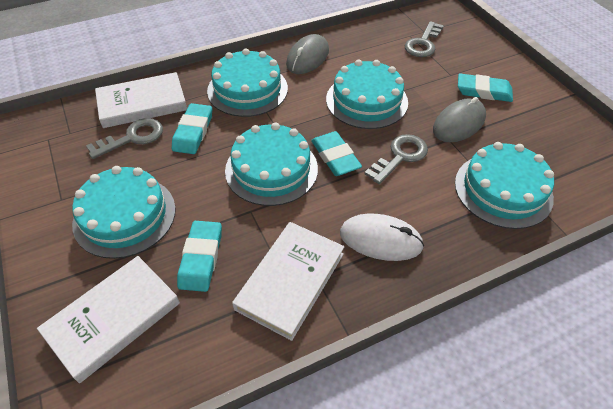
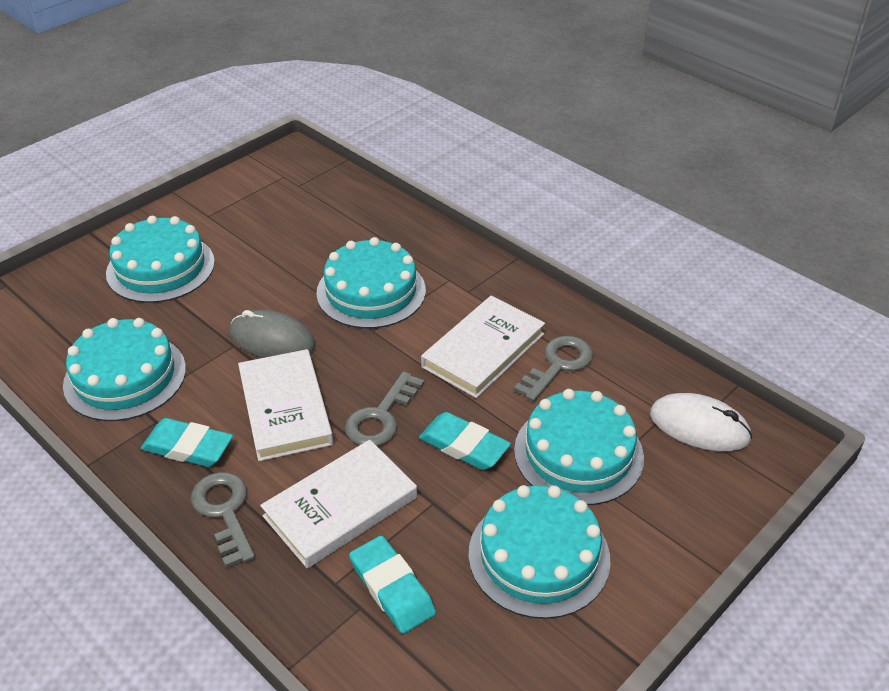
grey mouse: [286,34,329,74] [433,97,486,142] = 2 -> [230,310,316,358] = 1
turquoise eraser: [172,103,212,154] [177,221,222,292] [311,131,362,176] [458,73,513,102] = 4 -> [141,418,233,467] [349,535,436,634] [419,412,511,470] = 3

